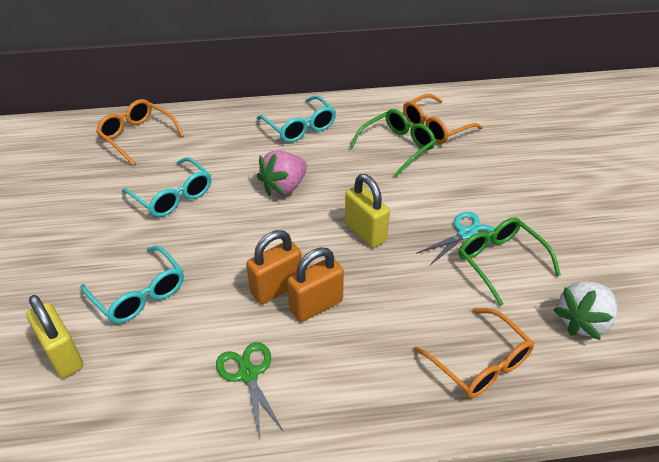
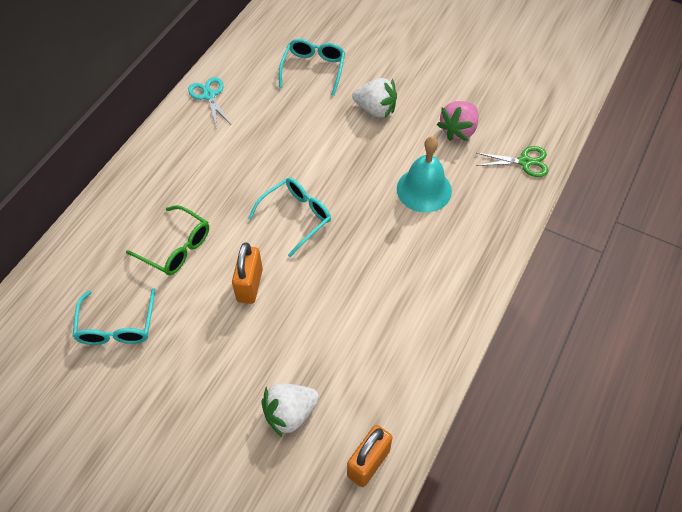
green glasses: [350,109,436,177] [459,217,561,306] = 2 -> [126,205,209,275] = 1
orange glasses: [96,99,184,165] [403,94,483,144] [414,308,534,398] = 3 -> none = 0
turquoise bell: none = 0 -> [397,136,452,213] = 1
white strawberry: [554,281,617,340] = 1 -> [261,384,319,437] [352,78,397,119] = 2
yellow padlock: [26,295,83,378] [345,174,390,248] = 2 -> none = 0

